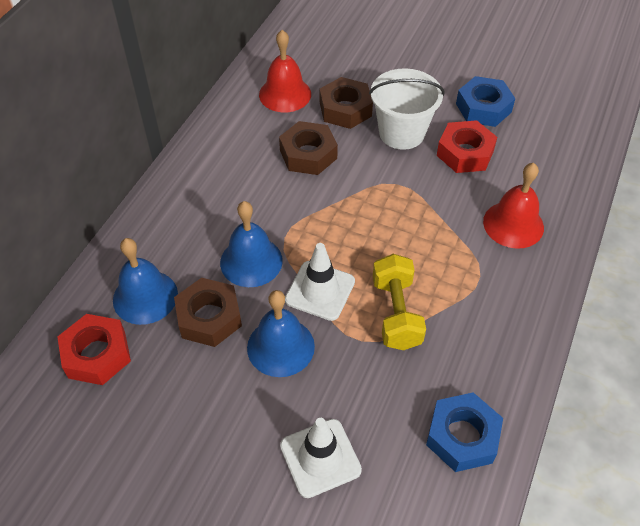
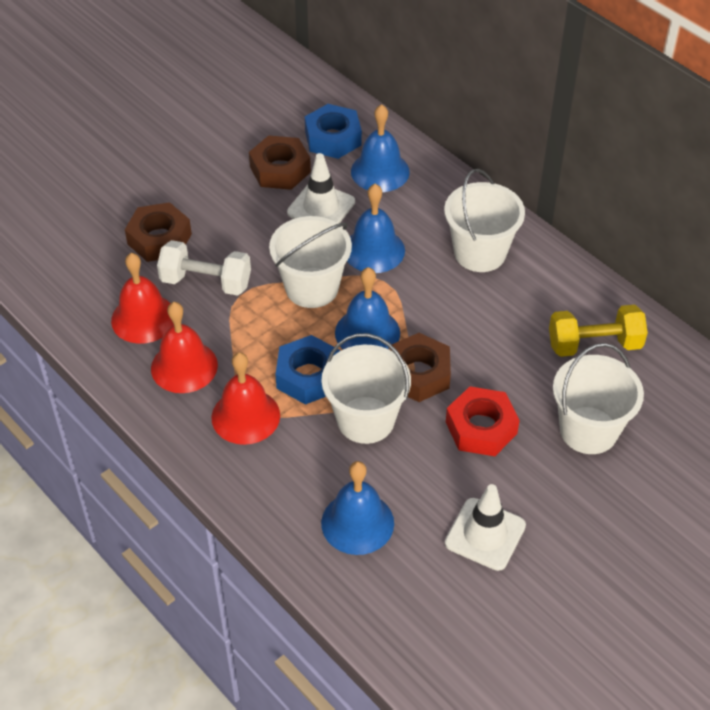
blue bell: [113,238,178,325] [220,201,283,287] [247,290,315,377] = 3 -> [321,461,394,555] [335,267,400,350] [347,184,405,273] [351,104,410,192] = 4
red bell: [259,30,311,112] [483,163,544,249] = 2 -> [111,253,174,344] [151,302,218,393] [212,352,280,445] = 3
red nut: [57,314,131,385] [437,120,497,173] = 2 -> [446,386,520,456] = 1
white bucket: [369,68,445,150] = 1 -> [269,216,352,308] [321,333,411,444] [444,169,525,272] [553,343,644,454] = 4
white dumbbell: none = 0 -> [157,240,251,296] = 1

